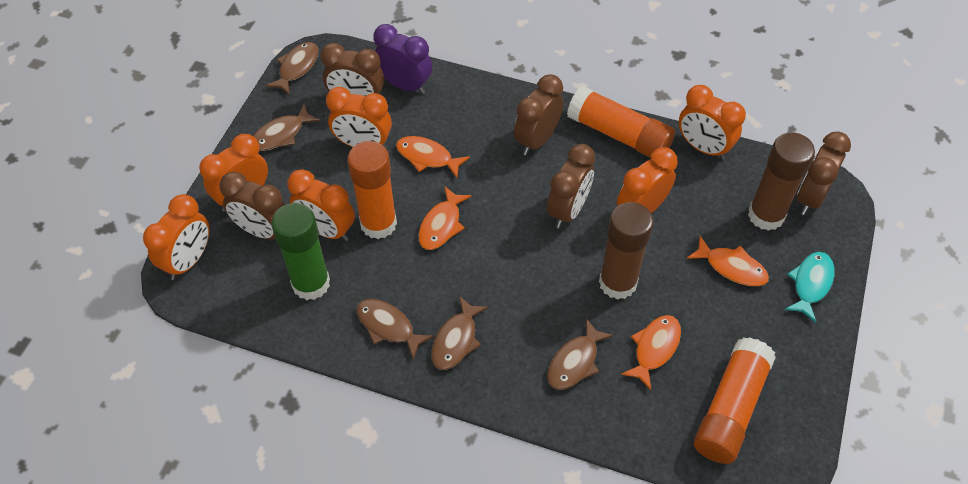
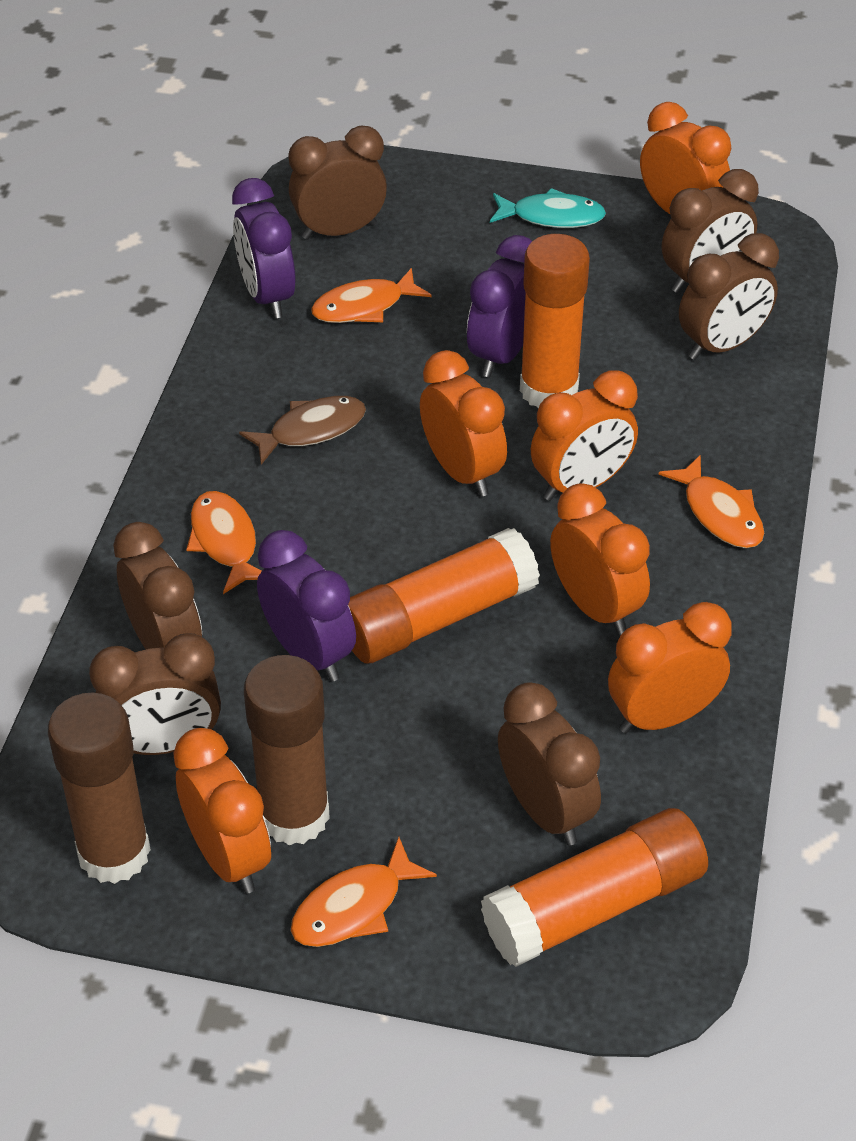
brown clock: [219,171,285,240] [320,43,384,96] [514,74,563,156] [547,144,595,229] [797,131,851,215] = 5 -> [89,633,221,755] [113,522,202,649] [289,125,387,240] [498,682,601,845] [662,169,759,293] [679,233,779,360] = 6
brown fish: [253,104,321,151] [266,42,318,95] [357,299,434,359] [431,296,488,370] [547,318,614,390] = 5 -> [239,396,366,465] = 1
green glue stick: [272,203,330,300] = 1 -> none = 0
purple clock: [373,24,432,94] = 1 -> [232,178,296,319] [257,530,356,682] [467,235,532,377] = 3

